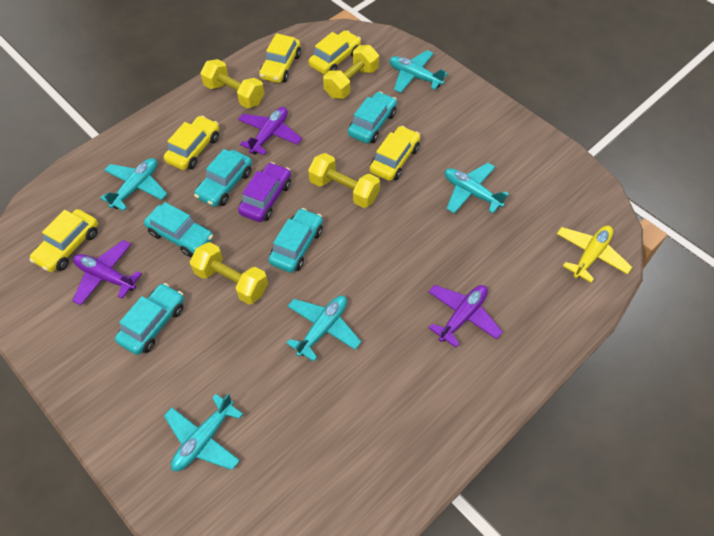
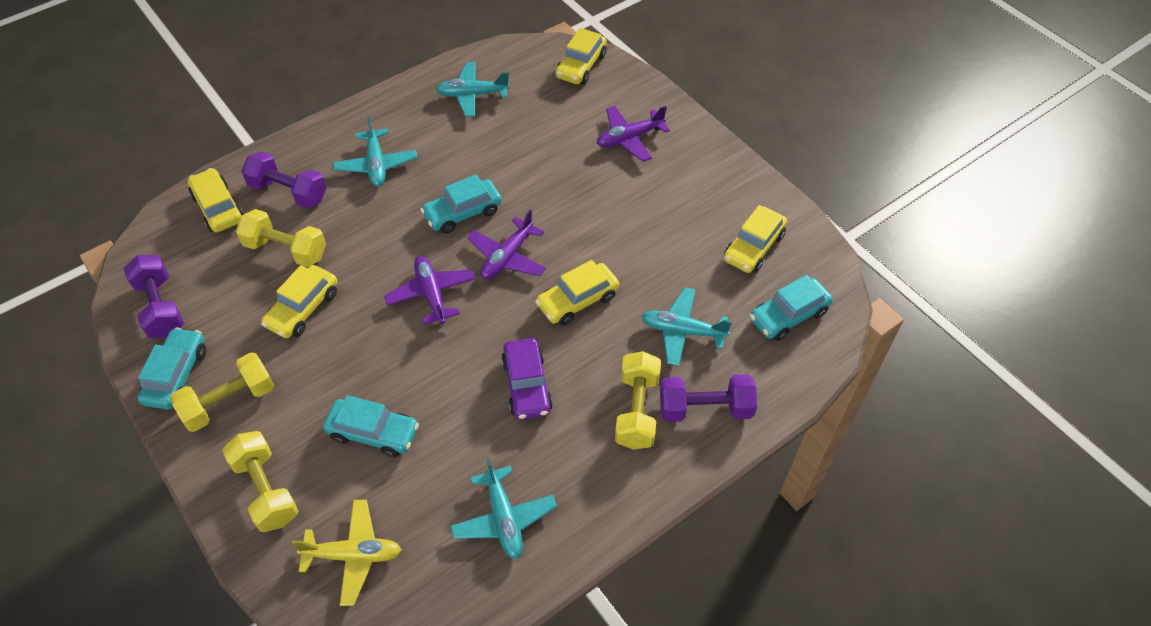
purple dumbbell: none = 0 -> [123,255,184,338] [241,151,326,208] [660,374,757,422] = 3
turquoise car: [115,283,184,355] [144,202,213,257] [194,149,252,207] [268,208,323,273] [348,92,397,143] = 5 -> [138,327,206,410] [323,395,419,458] [420,175,502,234] [750,275,833,341] = 4
turquoise plane: [100,158,167,211] [164,394,243,471] [286,296,361,362] [389,50,448,93] [444,163,509,214] = 5 -> [333,116,417,187] [436,62,510,117] [450,458,557,559] [641,287,732,366] = 4

